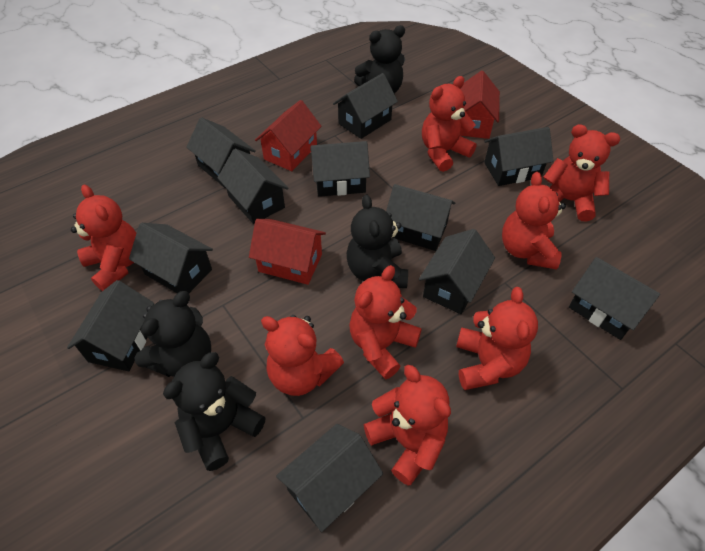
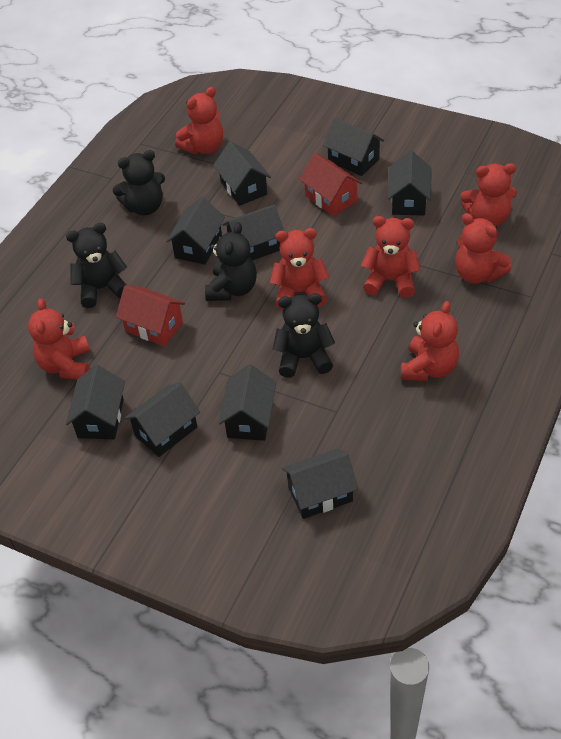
black house: [67,280,154,371] [129,223,213,293] [186,117,256,188] [218,148,289,224] [276,424,383,532] [310,141,370,197] [333,73,398,139] [386,184,455,251] [419,229,495,314] [484,127,553,186] [569,257,660,340] = 11 -> [66,365,125,439] [124,382,200,457] [166,197,225,265] [213,141,271,206] [218,364,276,441] [223,204,284,260] [282,449,358,519] [323,118,384,176] [388,151,432,215] = 9
red house: [249,219,326,285] [255,100,322,171] [460,71,500,139] = 3 -> [116,285,185,346] [299,153,362,216] = 2
red teddy bear: [71,185,136,291] [261,315,344,396] [349,265,422,380] [364,365,451,486] [422,76,476,172] [456,287,538,390] [502,172,566,270] [543,124,620,222] = 8 -> [28,298,90,379] [175,87,223,154] [270,228,329,310] [361,216,420,298] [401,301,459,381] [455,213,511,284] [461,163,517,226] = 7

